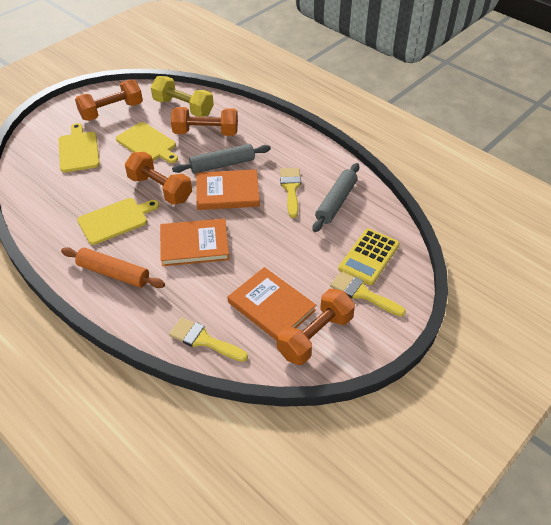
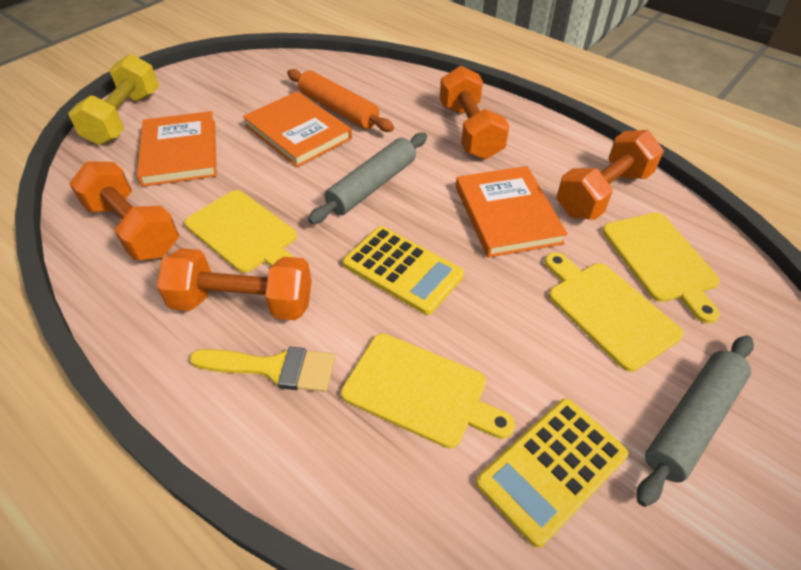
yellow brush: [169,317,248,362] [280,168,301,218] [330,271,406,317] = 3 -> [189,347,335,392] = 1
yellow calculator: [338,229,400,285] = 1 -> [343,226,464,315] [476,398,629,548] = 2
yellow cutting board: [58,123,100,172] [77,198,159,245] [116,122,178,163] = 3 -> [185,190,297,273] [341,333,515,449] [545,252,684,372] [602,212,720,324] = 4

